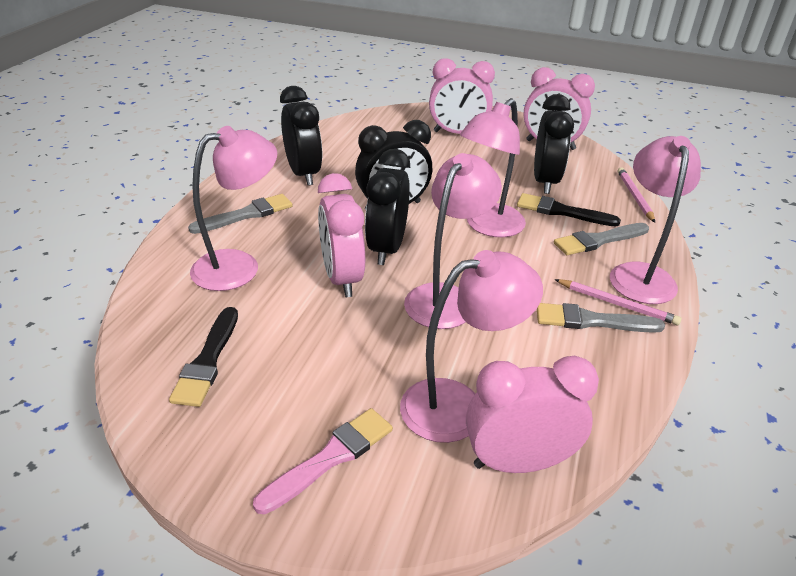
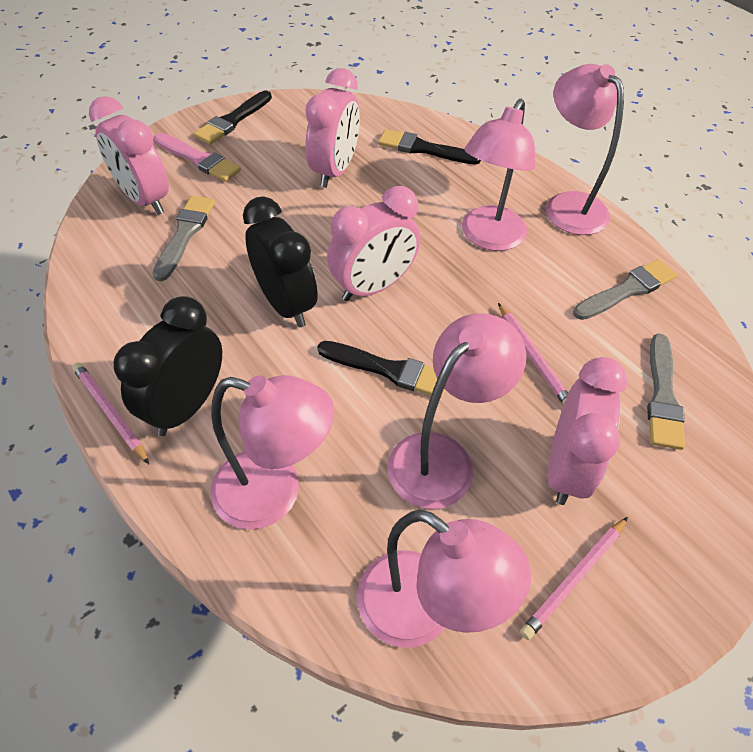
black brush: [169,307,238,407] [517,193,621,227] = 2 -> [194,90,272,145] [317,341,445,398] [378,129,481,165] = 3
black clock: [280,86,322,186] [355,120,432,209] [365,149,410,265] [534,94,574,194] = 4 -> [113,296,222,436] [243,196,318,327] = 2
pink pencil: [554,279,682,325] [618,167,655,223] = 2 -> [72,362,149,464] [498,303,568,405] [520,517,628,640] = 3

